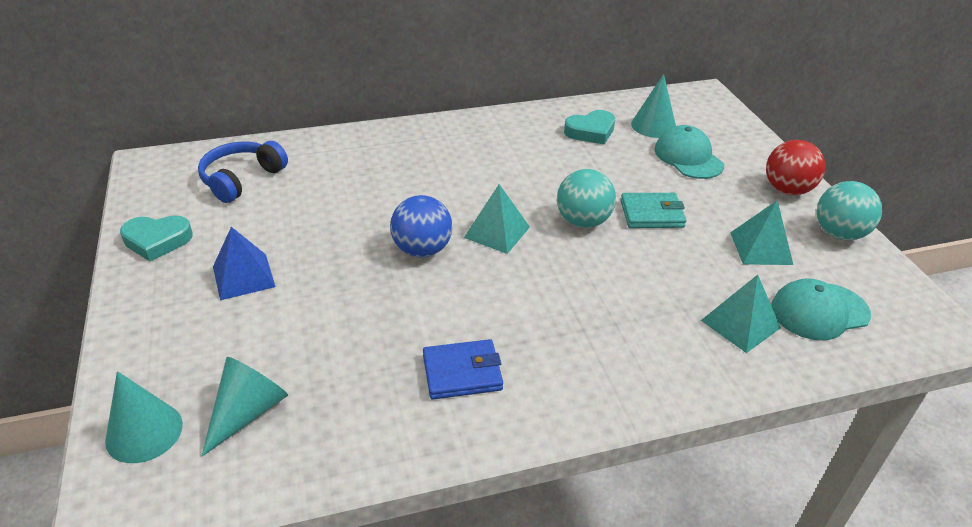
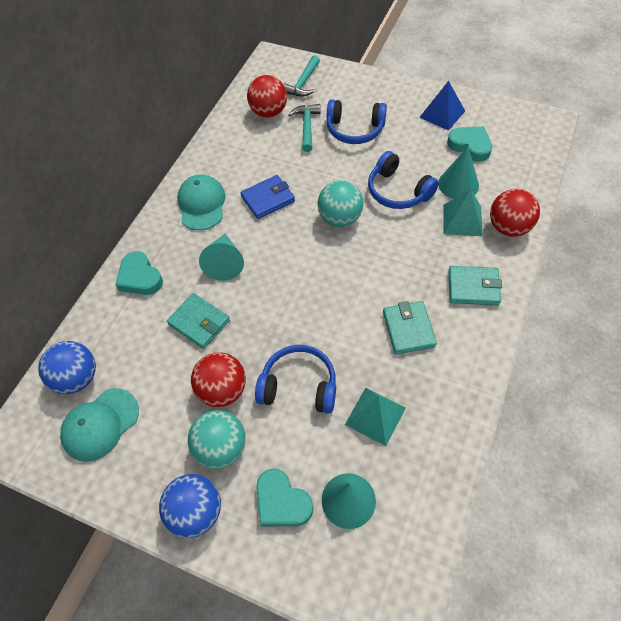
blue ball: [390,195,452,257] = 1 -> [38,341,96,394] [159,474,221,538] = 2
blue headphones: [198,141,288,203] = 1 -> [255,345,336,413] [327,99,387,144] [368,151,439,209] = 3
red ball: [766,140,825,195] = 1 -> [191,352,246,407] [247,75,287,118] [490,189,540,236] = 3
turquoise hammer: none = 0 -> [283,55,320,97] [288,104,321,152] = 2
turquoise heart: [120,215,193,261] [564,110,615,145] = 2 -> [115,251,163,295] [256,468,314,526] [447,126,492,162] = 3
turquoise pyramid: [464,184,530,254] [701,275,781,353] [730,200,793,265] = 3 -> [345,388,406,446] [443,190,482,236] = 2
turquoise wallet: [620,193,687,228] = 1 -> [167,293,230,349] [383,301,437,354] [448,266,502,306] = 3

